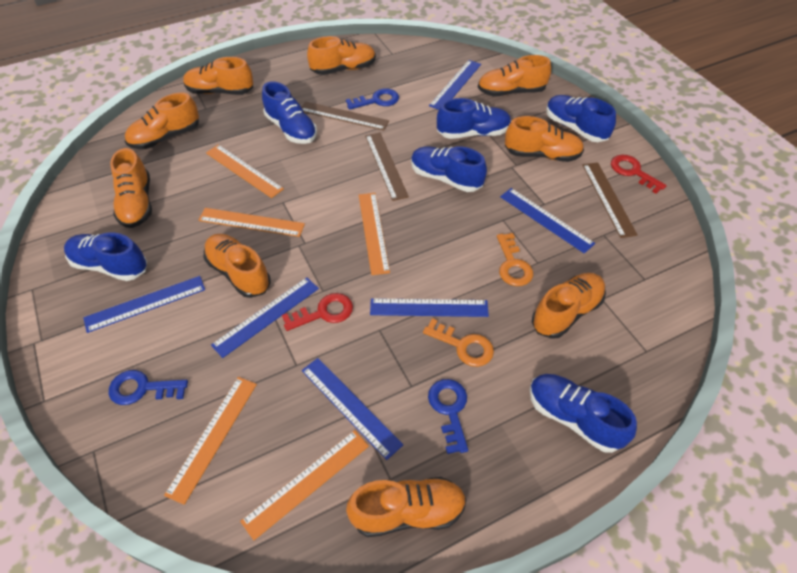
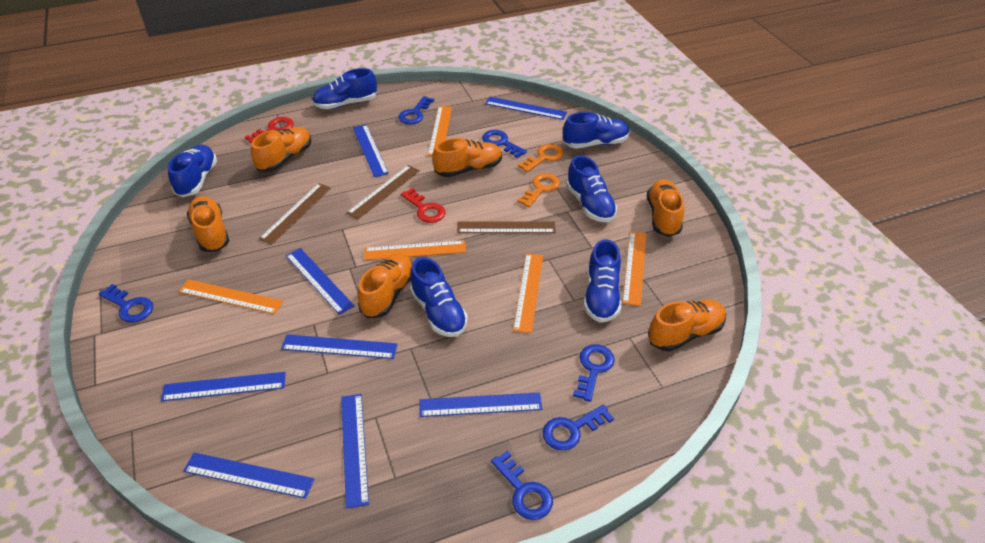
blue key: [109,370,188,405] [346,88,399,110] [428,379,468,454] = 3 -> [99,284,153,323] [398,96,434,124] [482,130,527,158] [491,451,553,520] [542,404,614,451] [573,344,615,402] = 6
blue ruler: [83,276,205,333] [211,277,319,358] [302,358,403,460] [370,298,489,317] [429,60,481,110] [500,188,595,254] = 6 -> [161,372,286,401] [183,453,314,499] [281,334,397,359] [286,248,354,315] [341,394,369,508] [353,125,389,177] [419,393,542,417] [485,97,567,120] = 8
orange shoe: [110,148,152,228] [125,93,199,149] [183,57,253,95] [204,234,271,298] [307,36,376,75] [346,477,467,537] [478,55,551,96] [505,116,584,162] [532,273,606,339] = 9 -> [187,196,229,252] [251,127,311,172] [358,253,413,318] [432,138,502,177] [647,179,684,237] [648,300,726,352] = 6

